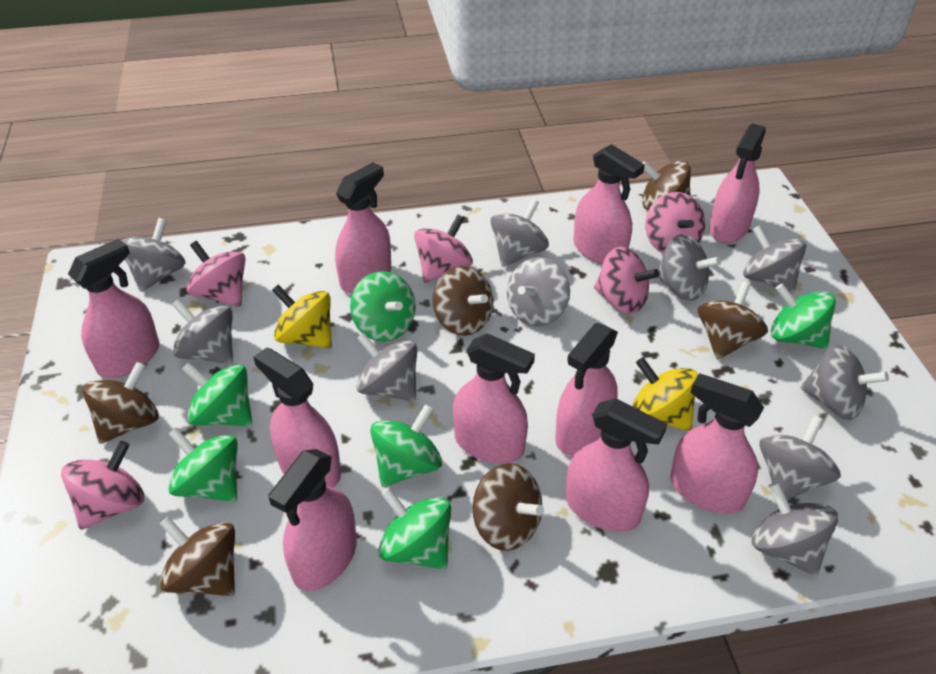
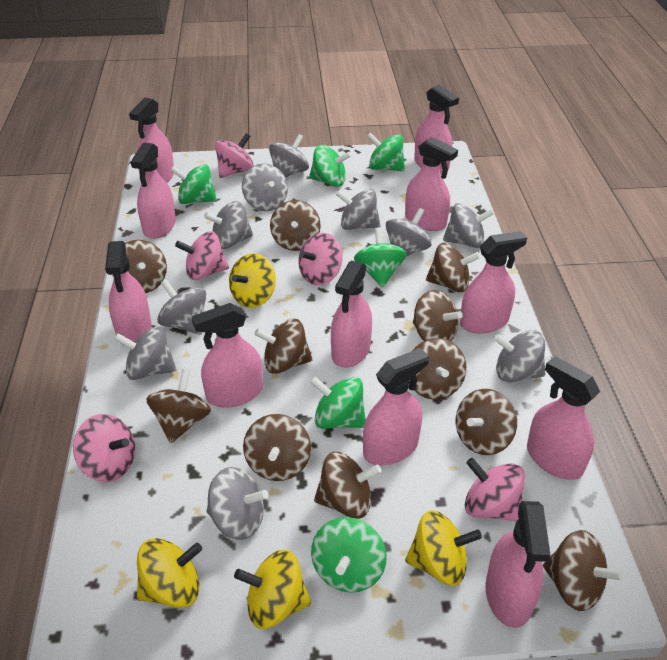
brown spinning top: [82,362,158,444] [160,516,235,596] [433,266,493,336] [473,463,544,551] [642,161,691,210] [698,282,768,360] = 6 -> [113,240,167,293] [146,369,211,443] [243,414,311,481] [254,319,312,374] [270,200,321,251] [314,452,381,519] [409,338,466,399] [413,290,463,342] [426,243,480,292] [456,389,517,455] [543,530,624,611] = 11
pink spray bottle: [68,239,159,378] [254,347,341,488] [268,449,357,591] [335,162,391,294] [453,333,535,463] [555,323,618,456] [566,398,667,532] [574,144,645,264] [670,373,764,514] [709,123,766,243] = 10 -> [105,241,151,346] [129,98,174,183] [131,142,176,239] [191,303,263,407] [331,261,372,368] [363,348,429,465] [405,137,458,231] [414,85,459,174] [460,231,527,334] [485,501,550,628] [527,356,600,480] = 11
yellow spinning top: [272,284,332,348] [632,357,698,431] = 2 -> [137,538,202,608] [229,253,276,308] [234,549,311,629] [405,510,482,586] = 4

